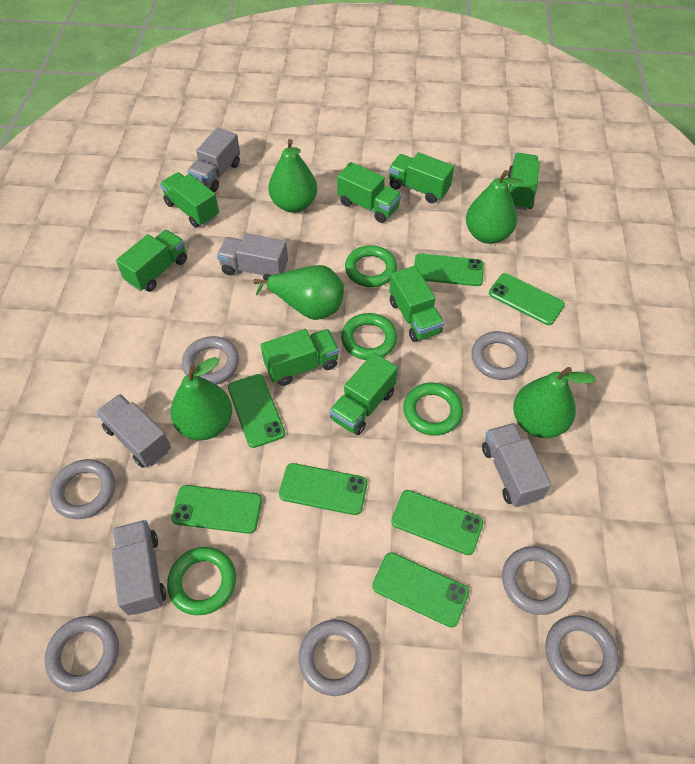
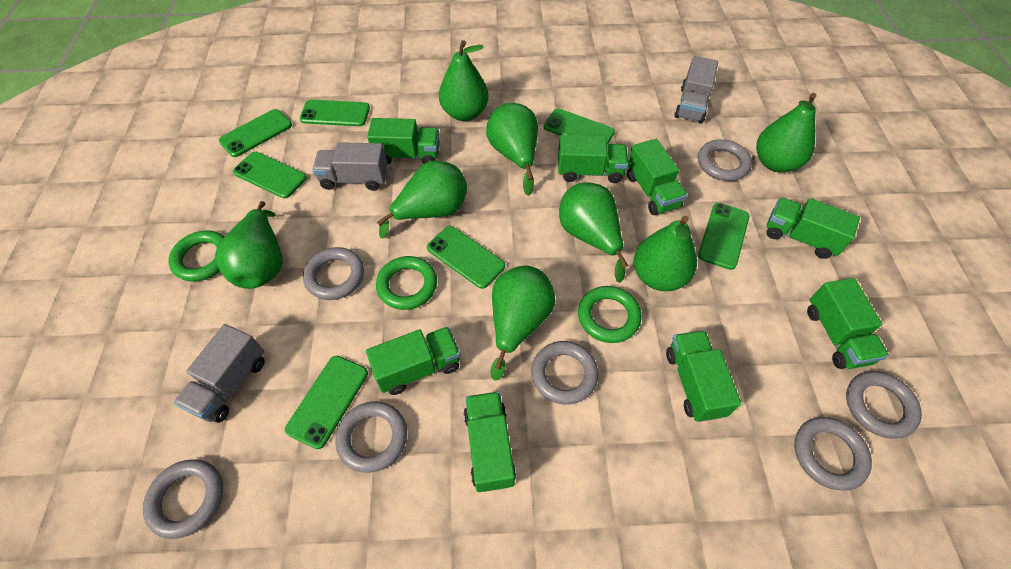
green pear: [170,357,232,440] [253,265,344,320] [268,139,317,213] [466,170,523,244] [513,367,596,438] = 5 -> [215,201,283,289] [377,160,467,239] [439,40,489,121] [486,103,538,196] [490,266,555,381] [559,182,628,283] [634,216,697,291] [756,93,816,173] = 8
green ring: [167,547,236,615] [341,313,397,360] [345,245,397,287] [403,383,463,436] = 4 -> [168,230,224,282] [376,256,437,310] [578,286,641,343] = 3
grey truck: [96,394,171,468] [112,520,166,615] [187,128,240,192] [217,233,288,280] [482,423,551,507] = 5 -> [174,324,265,423] [312,142,388,191] [674,56,718,123] = 3

